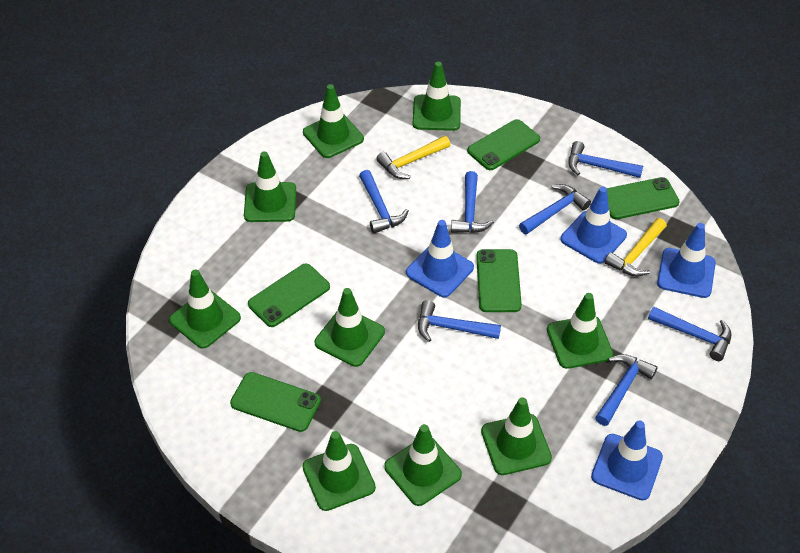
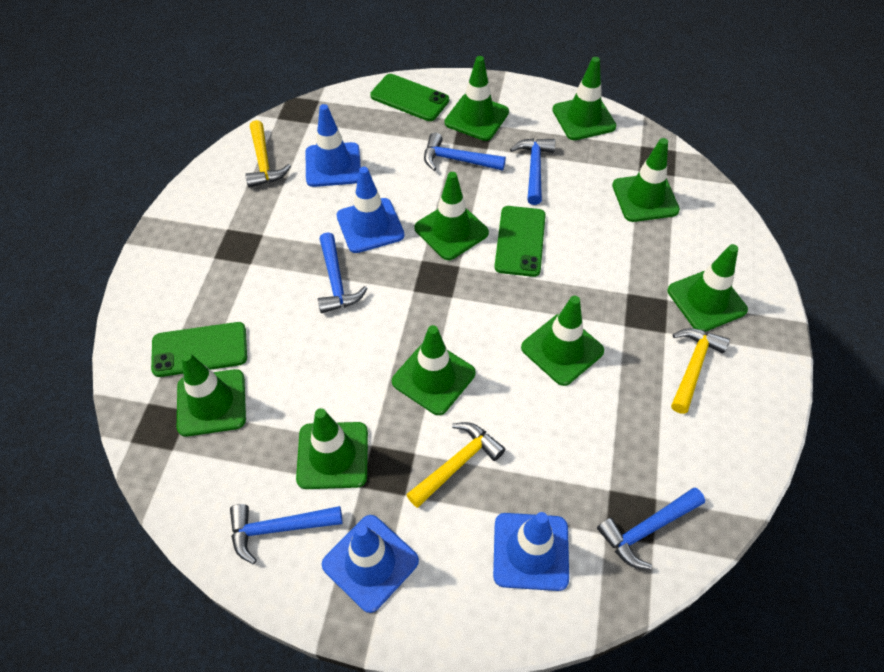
blue hammer: [359,170,409,234] [418,300,501,342] [451,171,494,233] [519,184,591,235] [568,141,643,178] [595,354,658,426] [648,306,731,361] = 7 -> [230,504,343,564] [318,232,368,313] [424,133,506,171] [510,138,555,205] [597,487,705,570] = 5
green phone: [230,372,321,432] [248,264,330,327] [467,119,540,170] [476,249,522,312] [607,177,680,219] = 5 -> [151,322,247,377] [370,74,449,121] [494,206,546,277] = 3
yellow hammer: [376,136,450,179] [604,218,667,277] = 2 -> [245,120,291,188] [406,422,505,508] [671,328,730,414] = 3

